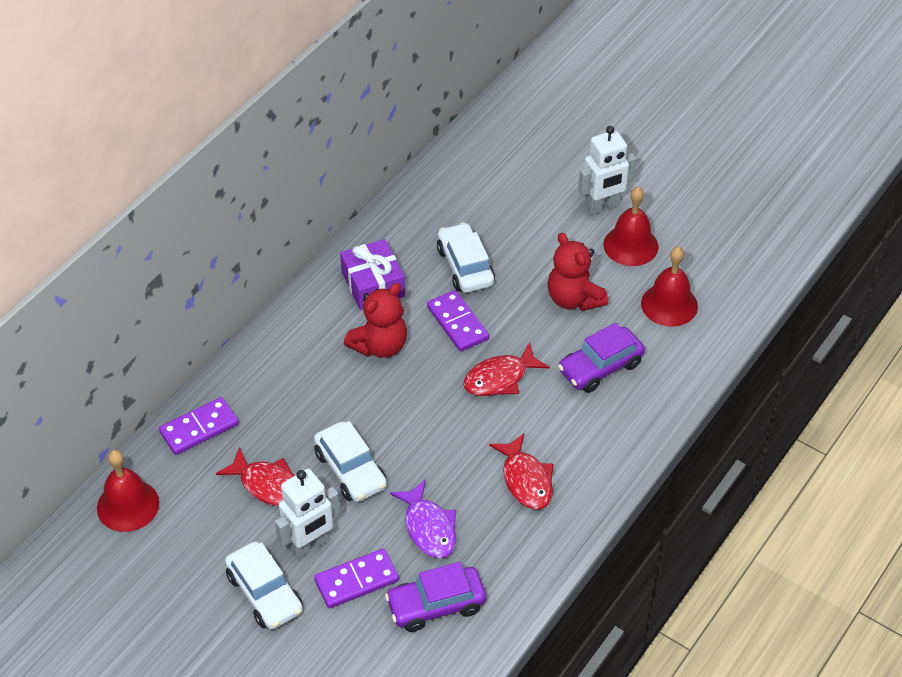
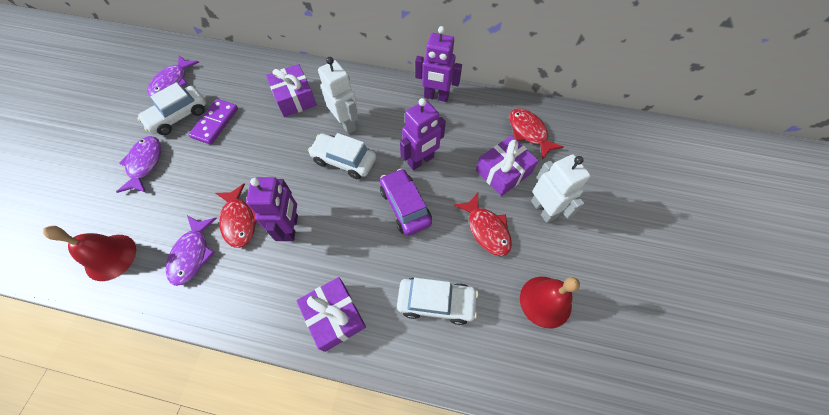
purple car: [385,562,486,632] [558,323,645,393] = 2 -> [380,168,432,236] = 1
purple domino: [159,397,239,455] [314,549,399,608] [427,290,489,352] = 3 -> [189,99,238,145] = 1
purple fish: [390,479,456,558] = 1 -> [116,136,161,193] [147,55,199,97] [166,216,217,286] = 3
purple gift: [340,239,405,310] = 1 -> [266,64,317,117] [296,277,366,352] [476,136,539,196] = 3
purple robot: none = 0 -> [246,177,298,241] [400,98,446,170] [415,26,462,102] = 3
red bell: [97,450,159,532] [603,187,659,266] [641,246,698,327] = 3 -> [43,226,136,281] [520,277,580,329] = 2
red teddy bear: [344,283,407,358] [547,233,608,311] = 2 -> none = 0

